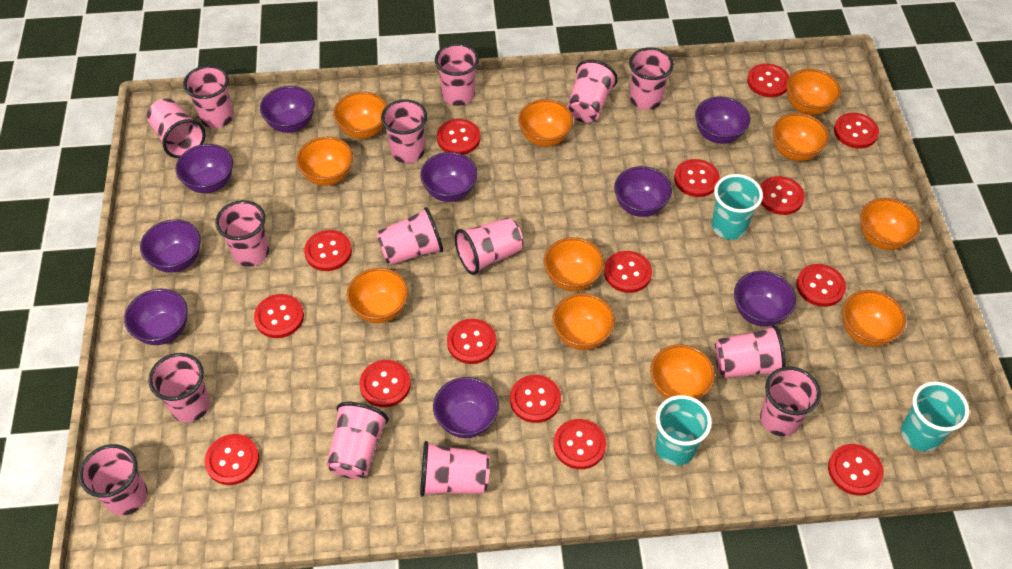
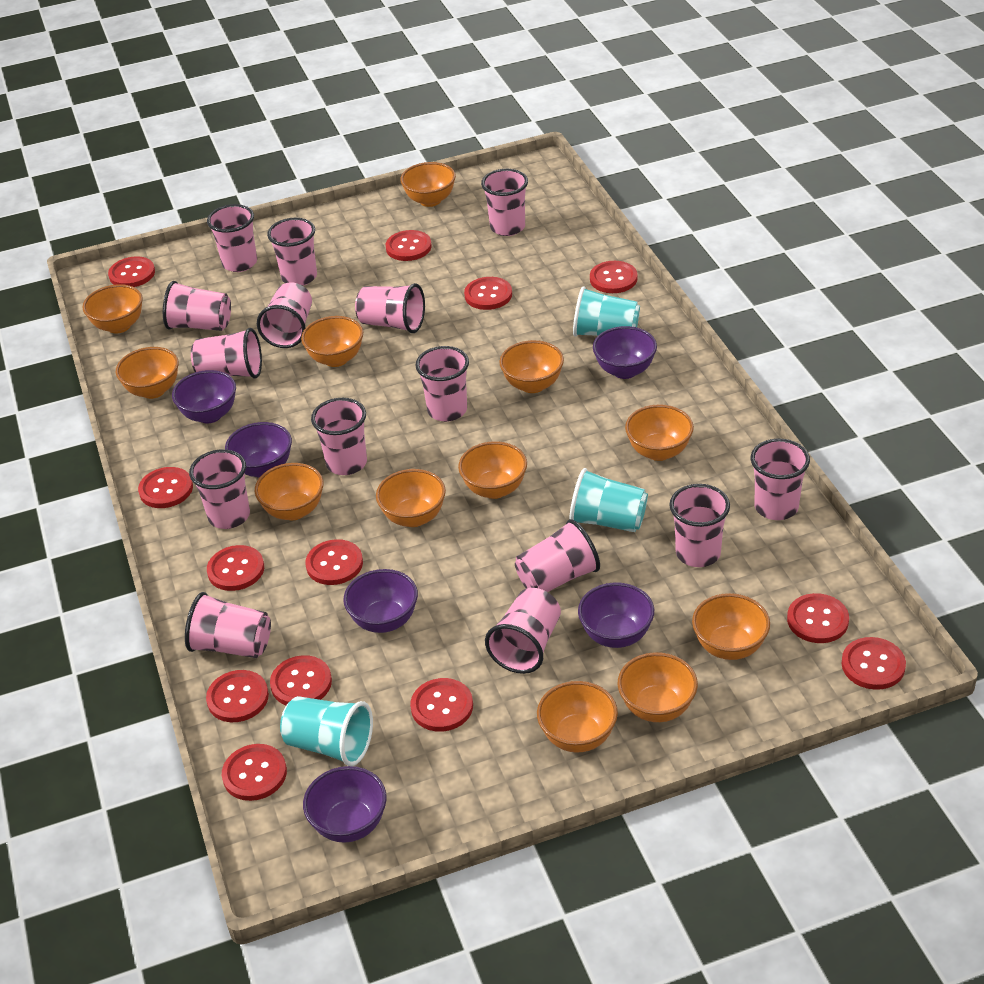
orange bowl: [296,136,353,186] [333,92,387,139] [347,268,408,323] [518,99,573,147] [544,237,604,291] [552,293,615,350] [650,344,715,400] [773,113,829,161] [786,69,841,115] [842,290,906,347] [860,198,920,250] = 11 -> [82,284,143,334] [116,347,179,399] [255,463,323,520] [301,316,363,367] [376,469,446,527] [400,162,456,207] [458,441,527,499] [499,340,564,393] [537,681,618,752] [618,652,698,722] [625,404,694,461] [692,593,770,660] = 12
purple bowl: [124,289,188,345] [140,219,201,273] [175,144,233,193] [260,86,315,133] [420,152,478,202] [433,377,499,438] [614,166,672,217] [695,96,750,144] [734,271,796,327] = 9 -> [172,370,236,423] [225,422,292,478] [303,766,387,843] [343,569,418,633] [578,582,654,648] [593,326,657,379] = 6
red button: [205,434,259,485] [254,294,304,338] [304,230,352,271] [359,360,411,407] [437,119,480,155] [447,319,497,364] [510,375,561,423] [553,419,606,469] [604,251,652,293] [674,159,720,197] [747,64,789,97] [760,176,805,215] [796,264,846,307] [828,444,884,496] [834,113,879,149] = 15 -> [108,256,155,287] [138,467,193,508] [206,670,269,722] [207,545,264,591] [222,744,287,801] [270,655,332,705] [305,539,363,585] [386,230,432,261] [410,678,473,732] [464,277,512,310] [590,261,637,293] [787,593,849,643] [842,637,906,690] = 13

